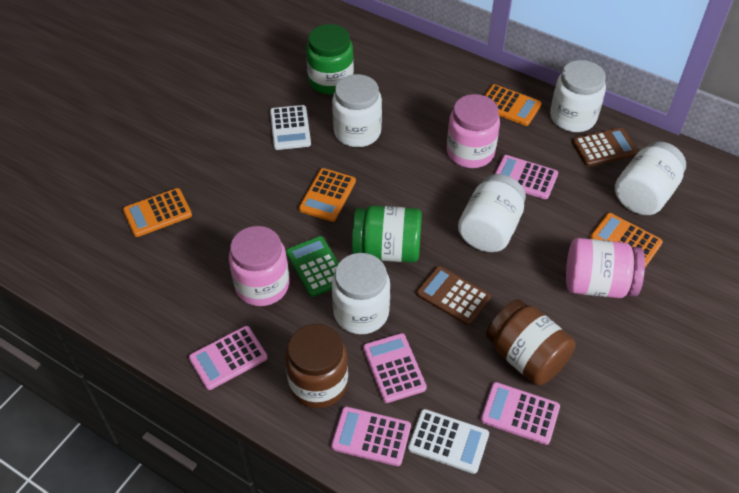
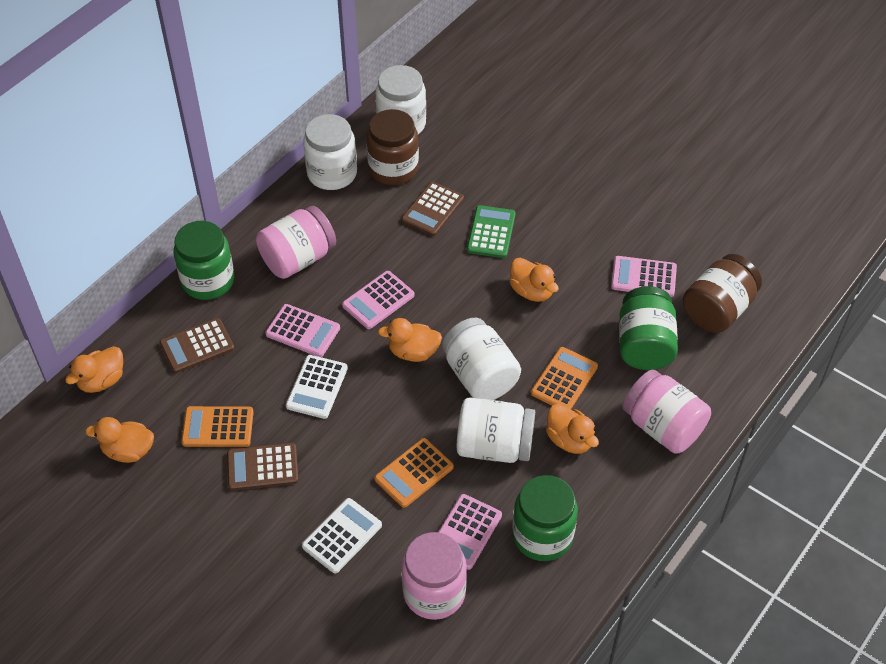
brown calculator: [416,266,491,326] [572,128,638,167] = 2 -> [160,318,234,373] [227,443,298,491] [401,182,464,236] = 3
green jar: [306,24,354,95] [352,206,422,263] = 2 -> [174,221,234,300] [512,475,578,561] [619,286,678,370] = 3
orange calculator: [123,188,192,237] [299,168,356,222] [485,84,541,126] [590,213,663,267] = 4 -> [181,406,254,447] [375,438,454,508] [531,347,598,409] = 3
orange duck: none = 0 -> [65,346,123,393] [85,417,154,463] [378,318,442,362] [510,258,559,302] [546,404,599,454] = 5
pink calculator: [189,326,268,390] [331,406,411,466] [363,333,427,403] [480,382,560,445] [495,155,558,199] = 5 -> [266,304,340,357] [342,271,415,329] [438,494,502,570] [611,256,677,297] = 4
white jar: [332,74,382,147] [332,253,390,334] [458,174,526,252] [550,60,606,132] [615,142,686,215] = 5 -> [303,114,357,190] [376,65,426,134] [442,318,521,400] [457,398,535,463] = 4

